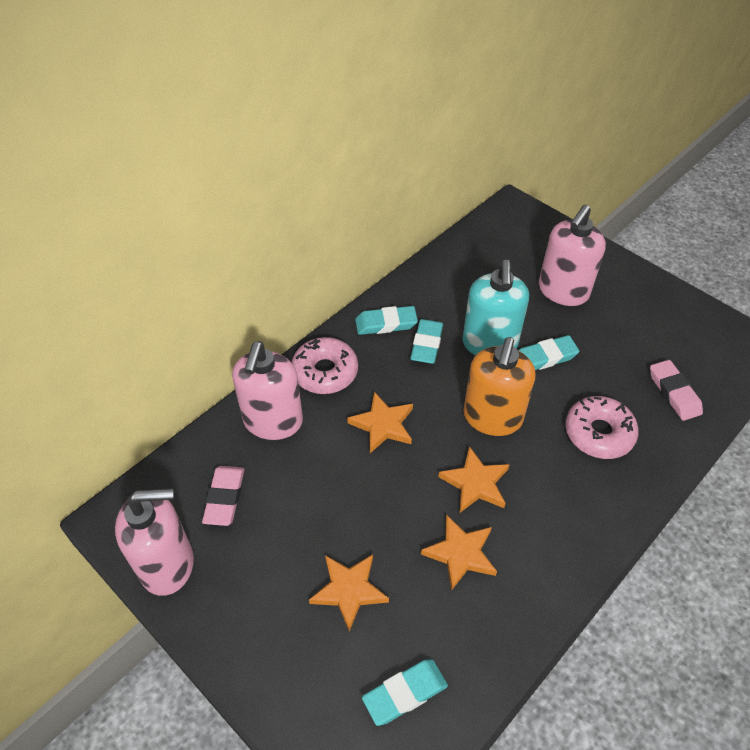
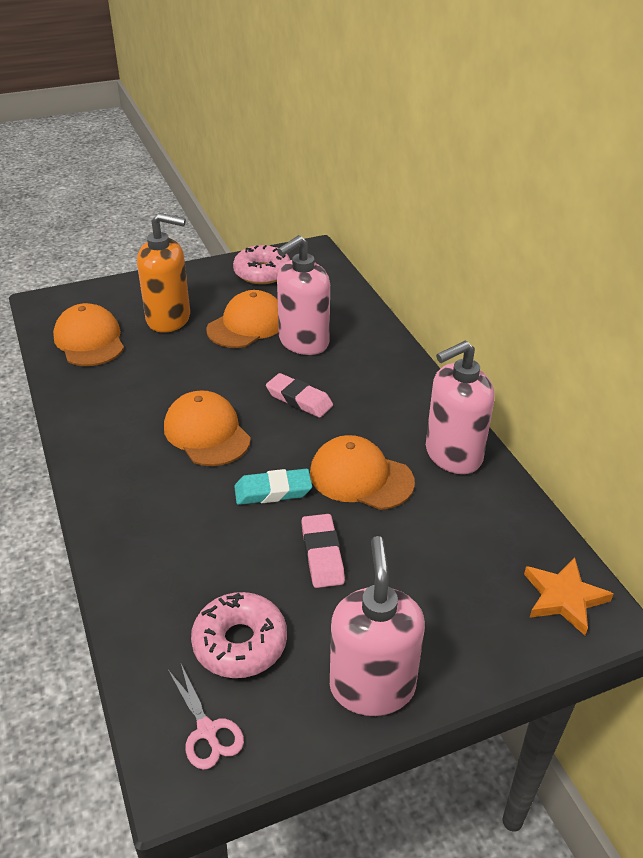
orange cap: none = 0 -> [53,303,124,366] [164,390,251,466] [206,290,279,348] [310,435,415,510] = 4
orange star: [309,554,389,631] [347,392,413,453] [421,515,497,591] [438,446,510,513] = 4 -> [524,558,614,635] = 1
pink scissors: none = 0 -> [168,664,244,770] = 1
turquoise eraser: [355,306,418,335] [362,659,448,726] [410,319,443,364] [518,335,579,370] = 4 -> [234,469,312,505] = 1
turquoise soap dispenser: [462,260,529,355] = 1 -> none = 0

